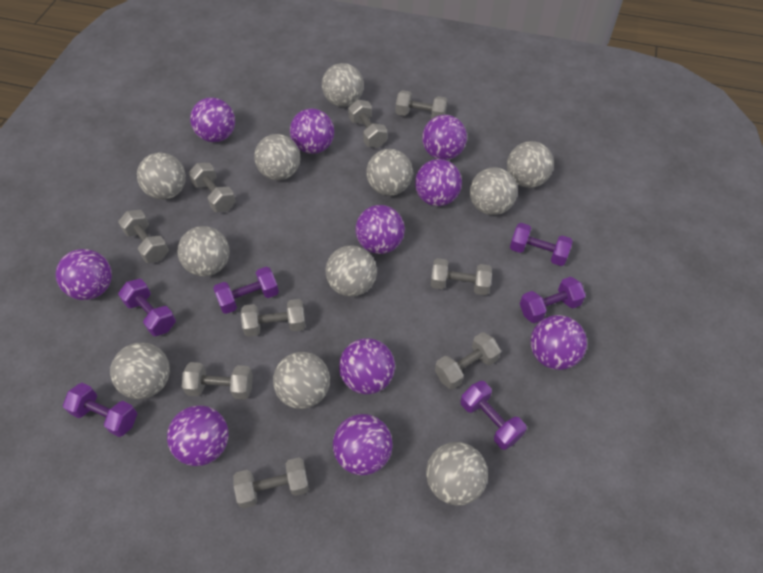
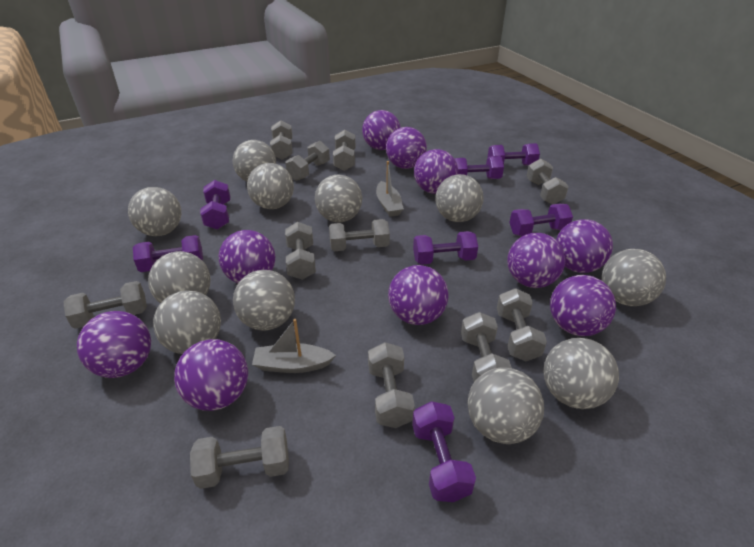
grey boat: none = 0 -> [252,319,336,373] [376,161,404,217] = 2
grey dumbbell: [118,210,169,263] [182,362,253,400] [189,163,236,212] [233,458,309,509] [241,299,305,337] [348,100,387,148] [396,90,447,119] [431,258,492,295] [435,332,501,389] = 9 -> [63,281,147,329] [190,426,289,489] [270,120,292,160] [285,222,316,280] [286,141,330,181] [329,219,390,251] [333,130,355,171] [368,342,415,428] [461,312,512,382] [497,288,547,361] [526,159,569,204] = 11
purple dumbbell: [63,383,137,437] [118,279,176,336] [213,267,279,314] [461,381,527,450] [510,223,573,266] [520,276,586,323] = 6 -> [133,235,203,272] [200,180,230,230] [412,401,476,502] [413,231,478,265] [454,156,504,179] [488,143,540,166] [509,204,573,236] = 7

